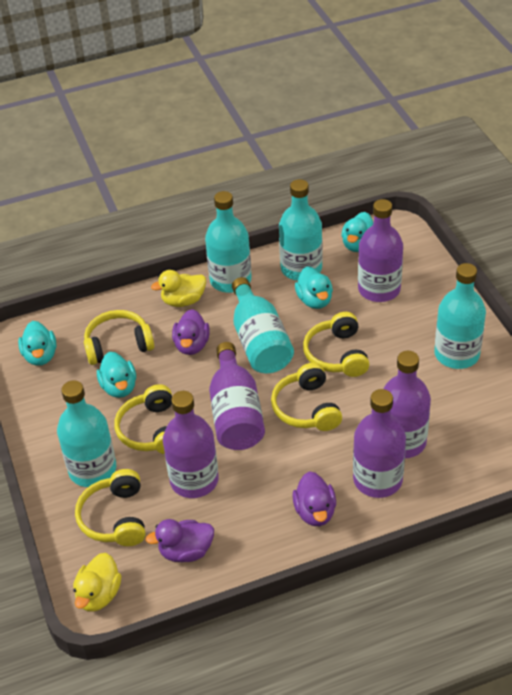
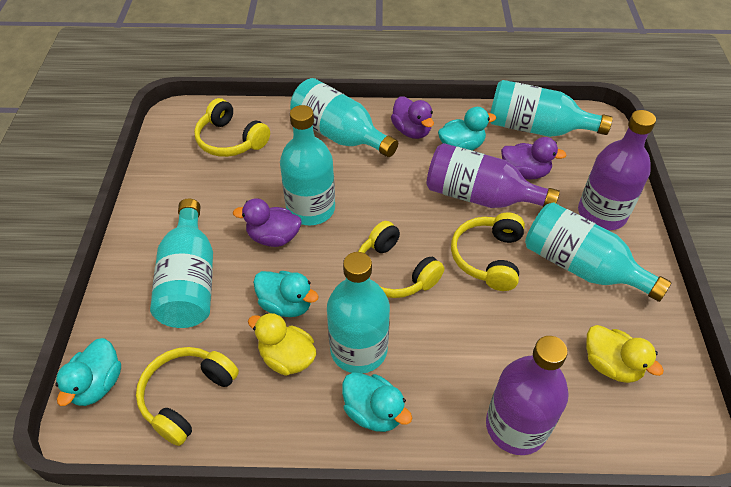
purple bottle: [163,391,219,498] [209,342,265,450] [353,389,406,498] [358,199,403,302] [383,351,431,458] = 5 -> [427,143,560,208] [486,336,569,455] [578,110,656,230] = 3
turquoise bottle: [57,380,116,487] [205,191,252,293] [232,277,294,373] [279,179,323,281] [434,263,486,369] = 5 -> [150,199,213,328] [280,105,335,225] [290,78,398,157] [327,252,390,373] [490,80,613,137] [525,202,671,302] = 6
yellow headphones: [75,469,145,546] [84,310,154,365] [114,384,172,454] [271,363,342,431] [303,312,369,377] = 5 -> [136,347,239,446] [194,98,270,157] [358,221,444,298] [451,212,525,291] = 4

